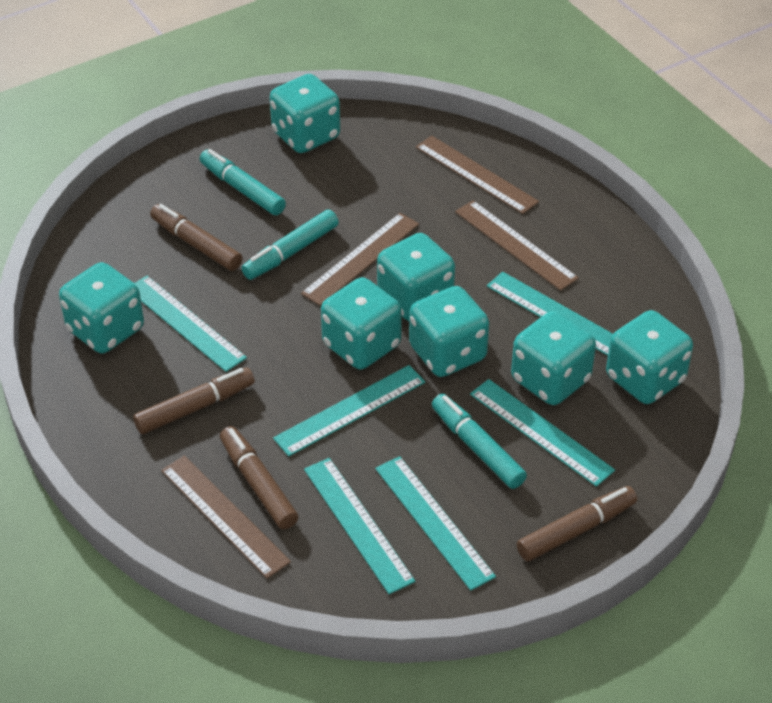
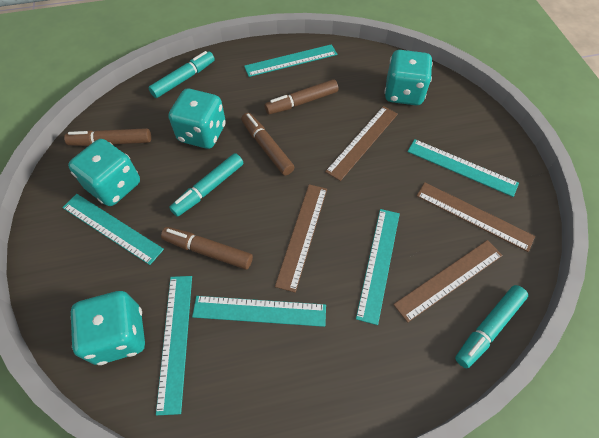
turquoise dice: [59,262,144,354] [270,74,340,153] [321,277,402,370] [377,233,455,321] [409,286,489,377] [511,311,596,405] [606,310,693,404] = 7 -> [68,139,140,206] [70,291,145,365] [169,89,226,149] [384,50,433,105] = 4

